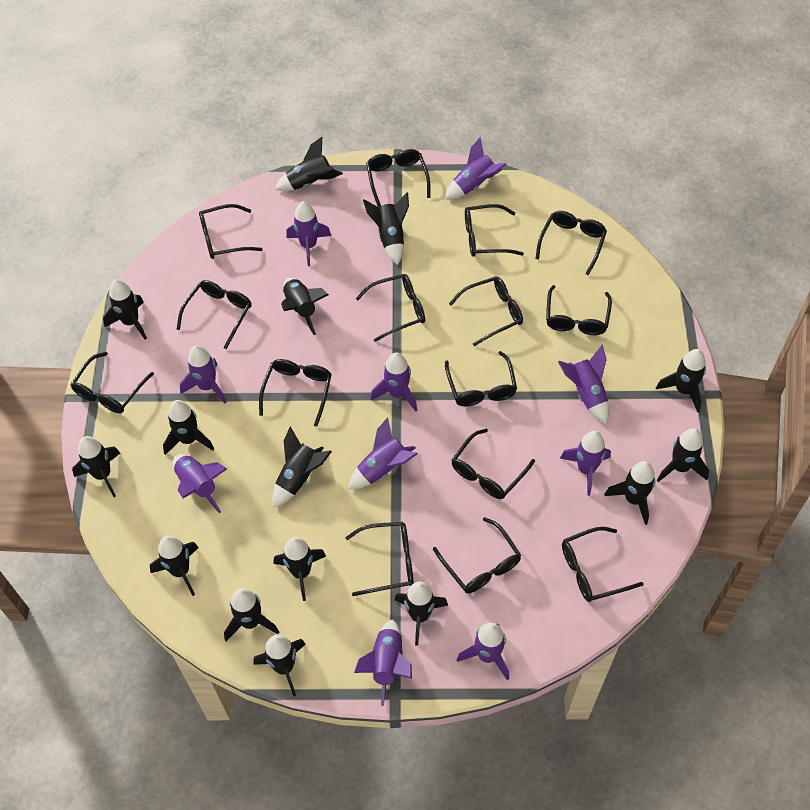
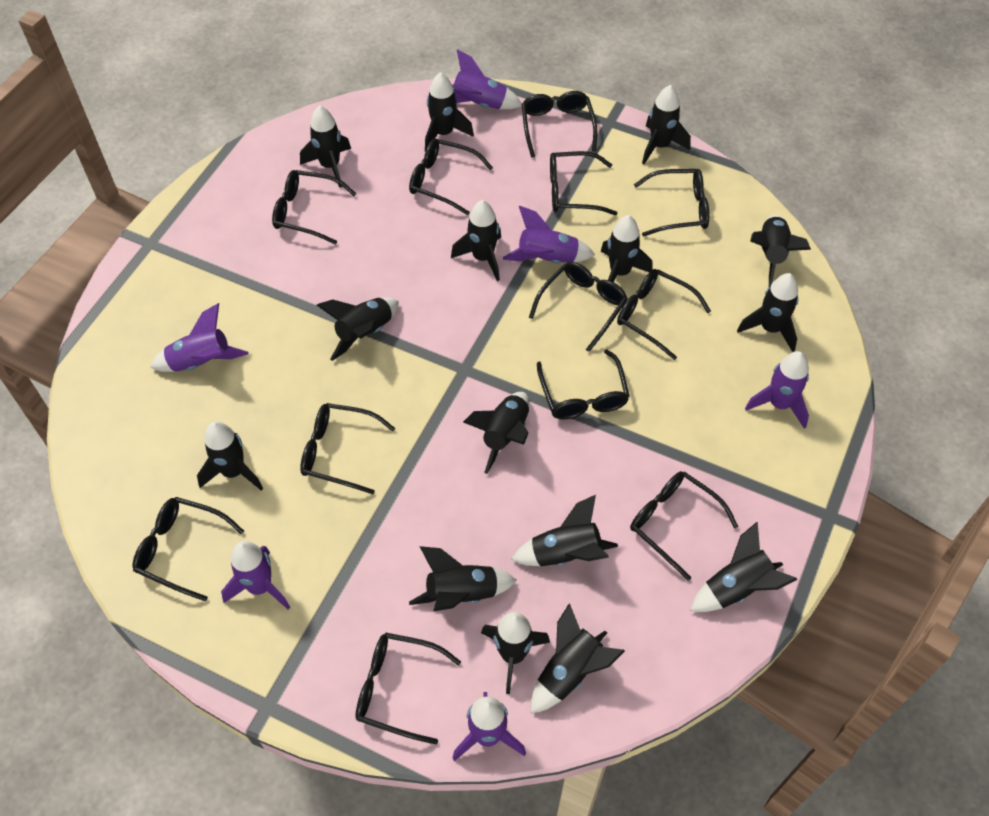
black glasses: [70,352,154,413] [177,280,252,349] [199,204,263,259] [259,359,332,427] [345,522,414,596] [356,274,425,342] [366,149,430,207] [433,517,521,593] [445,351,517,406] [449,277,523,346] [452,429,535,499] [465,204,524,257] [535,211,607,276] [546,285,612,335] [562,527,644,602] = 15 -> [133,497,244,602] [272,170,357,244] [300,403,395,494] [355,633,461,745] [409,139,493,215] [522,91,597,158] [529,262,628,352] [537,349,630,419] [550,151,618,215] [617,269,711,360] [630,471,738,581] [634,169,709,237] = 12
purple rocket: [173,454,227,513] [180,345,226,404] [286,201,331,266] [348,417,417,489] [354,620,412,706] [370,353,417,412] [445,137,507,199] [457,623,509,680] [558,345,609,424] [560,431,611,496] = 10 -> [150,303,248,372] [221,541,290,610] [452,49,522,109] [453,692,526,761] [503,206,595,264] [745,351,809,429] = 6

